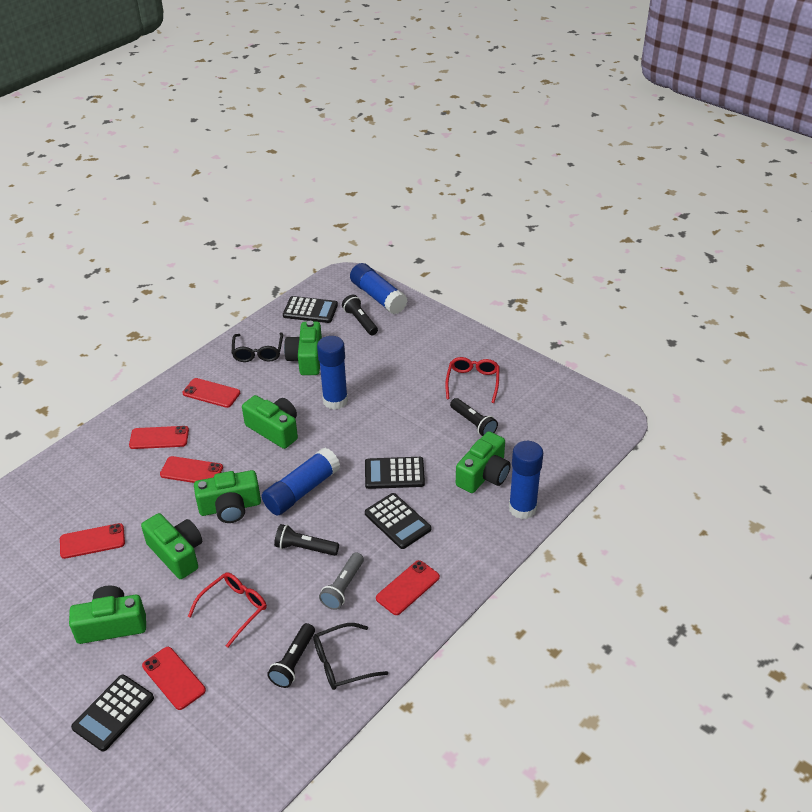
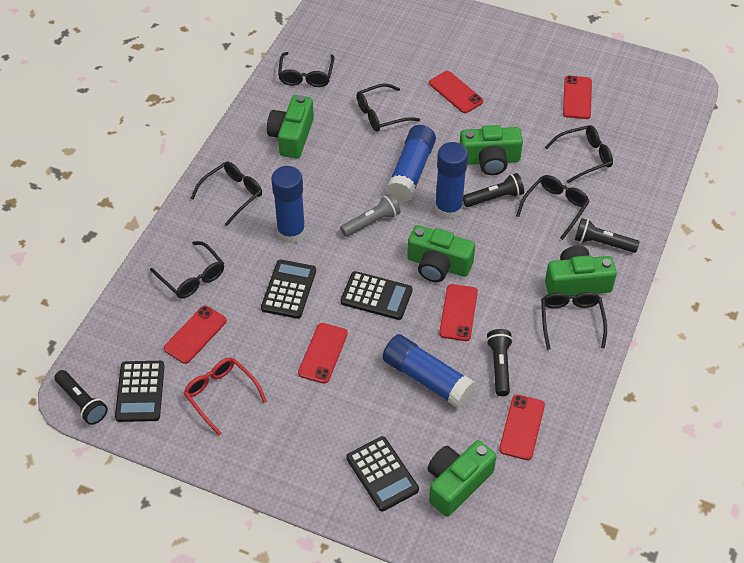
black glasses: [231,332,283,362] [313,623,388,690] = 2 -> [150,241,224,299] [191,162,262,226] [278,52,335,87] [357,83,420,132] [516,175,590,240] [541,292,607,350] [545,125,613,183] = 7
green camera: [69,585,146,644] [141,513,202,579] [194,470,261,523] [242,395,298,449] [284,321,322,375] [456,431,511,493] = 6 -> [267,95,314,159] [407,225,475,282] [427,440,496,517] [460,125,523,175] [545,246,617,296] = 5
red glasses: [188,572,267,648] [445,357,499,403] = 2 -> [184,358,267,435] = 1

